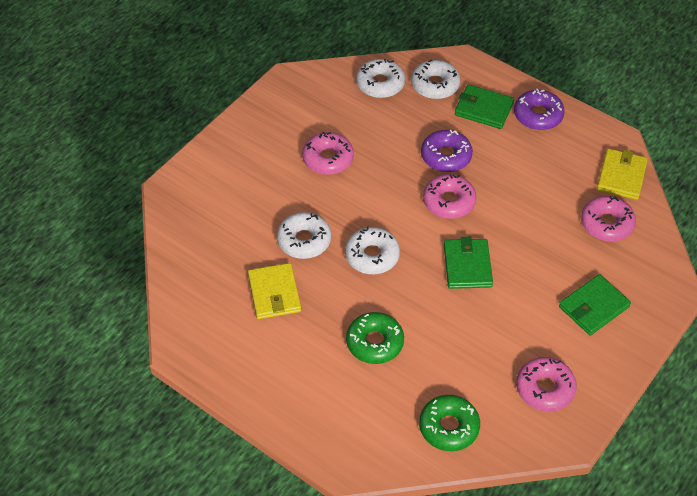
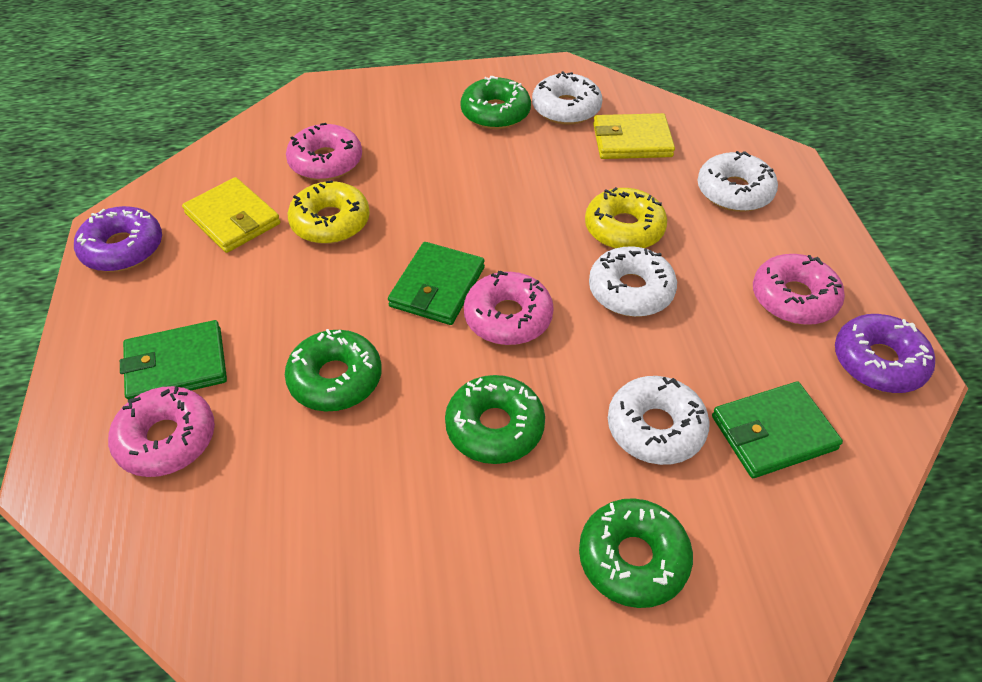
green donut: [346,312,404,364] [419,395,480,451] = 2 -> [285,329,382,412] [445,375,545,464] [461,76,531,129] [579,498,693,608] = 4
yellow donut: none = 0 -> [287,181,370,244] [585,187,667,249] = 2

